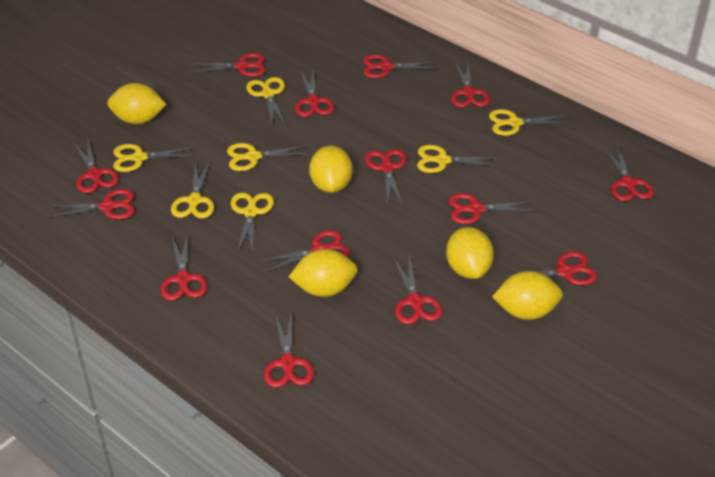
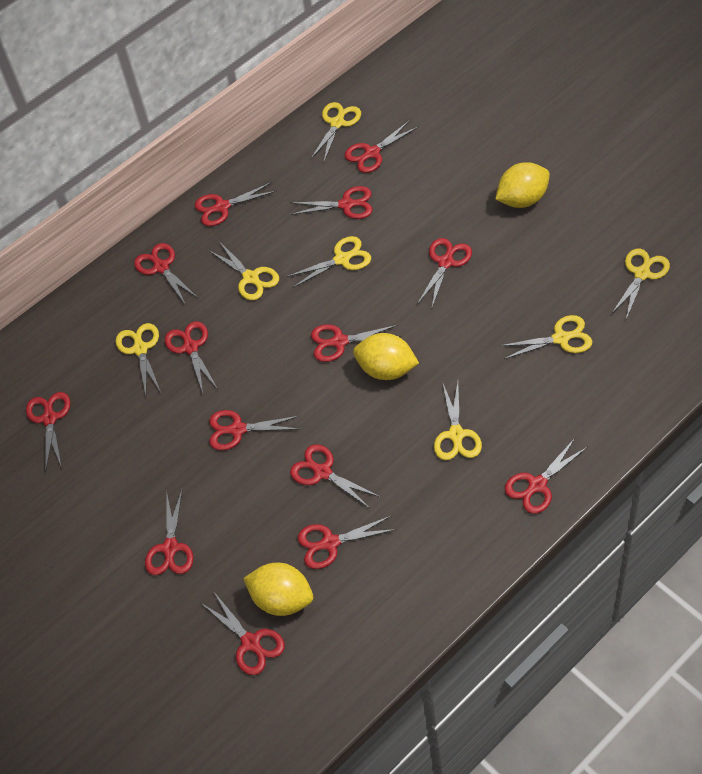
yellow lemon: [107,83,167,124] [289,249,358,297] [309,145,353,193] [446,227,494,279] [492,271,563,320] = 5 -> [243,562,313,616] [353,333,419,380] [495,162,550,208] = 3

